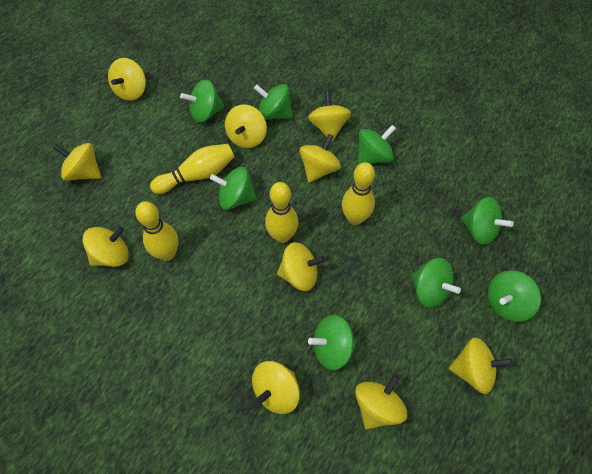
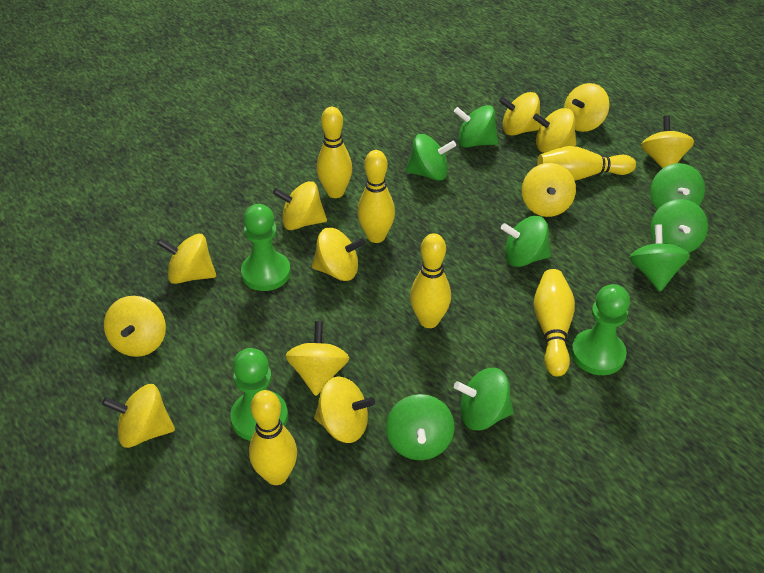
green pawn: none = 0 -> [230,348,288,441] [241,204,291,291] [571,284,630,375] = 3
yellow bowling pin: [135,201,178,261] [150,144,235,194] [265,182,298,243] [342,162,375,225] = 4 -> [249,390,297,485] [317,107,352,198] [357,150,395,243] [410,233,451,328] [534,269,575,377] [537,146,636,181] = 6
yellow spinning top: [53,143,101,181] [82,226,129,267] [108,58,146,101] [225,104,267,148] [252,361,300,414] [277,242,325,291] [300,134,341,183] [308,90,351,142] [355,374,407,430] [449,337,513,394] = 10 -> [102,384,175,448] [104,296,166,357] [157,234,216,284] [273,181,327,230] [285,321,349,396] [312,228,365,281] [314,377,375,443] [499,92,541,136] [522,163,576,217] [533,108,576,153] [564,83,609,132] [641,115,694,168] = 12

